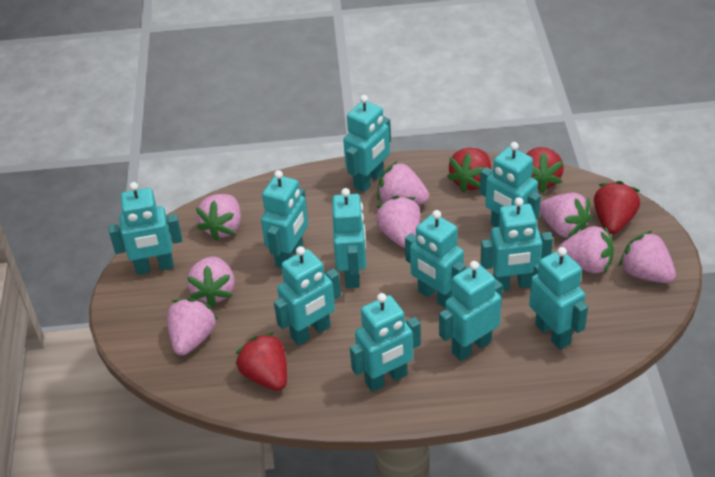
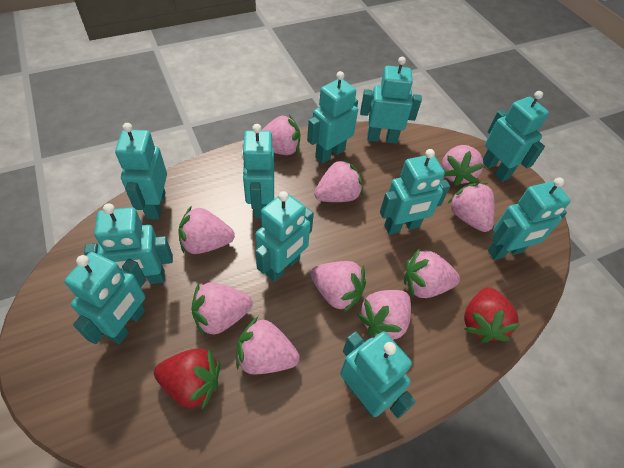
pink strawberry: [167,298,217,356] [187,257,235,307] [196,194,241,241] [376,196,421,248] [377,161,429,205] [540,193,592,239] [557,226,614,274] [619,230,676,283] = 8 -> [178,207,235,254] [191,282,253,337] [236,317,299,375] [261,115,300,155] [311,261,366,312] [314,158,363,202] [357,290,411,340] [404,248,460,298] [441,145,484,186] [448,183,495,232] = 10
red strawberry: [236,332,287,391] [447,148,491,193] [526,147,564,193] [594,181,640,234] = 4 -> [154,348,220,409] [464,287,521,343] = 2

